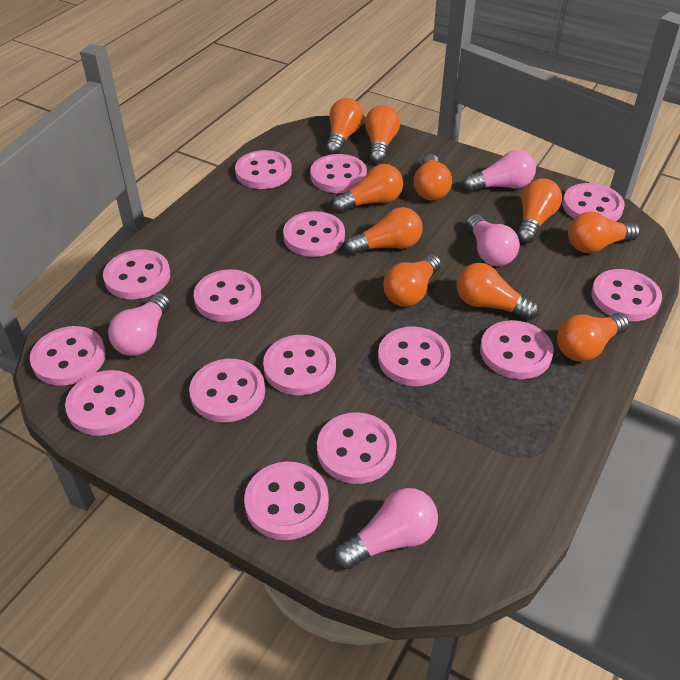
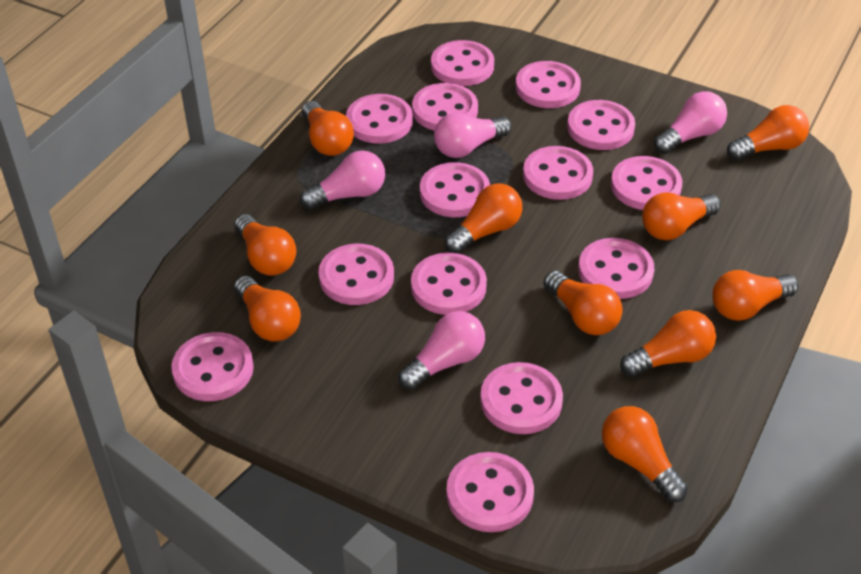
pink button: [30,326,106,386] [65,370,144,436] [103,249,170,300] [189,359,265,422] [194,269,261,322] [235,150,292,189] [244,461,329,540] [263,335,336,395] [283,211,345,257] [310,154,367,193] [317,412,397,484] [378,327,451,386] [480,320,554,379] [563,183,625,222] [591,269,662,321] = 15 -> [171,332,254,401] [318,244,394,305] [346,94,413,144] [411,253,487,315] [412,83,478,130] [420,162,490,217] [431,40,494,86] [446,452,534,532] [480,362,563,434] [516,61,581,108] [523,146,593,200] [567,100,635,150] [578,238,654,299] [611,156,682,210] = 14

